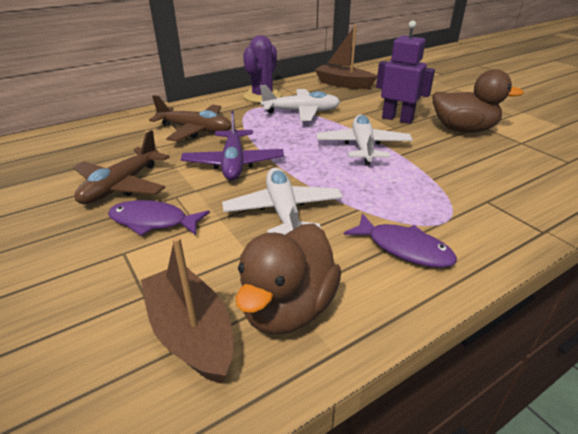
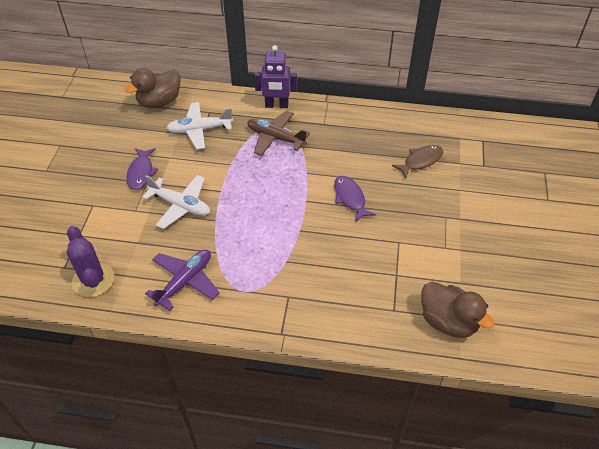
brown boat: [141,236,233,384] [315,25,377,89] = 2 -> none = 0
brown fish: none = 0 -> [392,145,443,178] = 1
brown plane: [73,130,170,204] [149,95,232,142] = 2 -> [247,111,310,156] = 1
white plane: [222,168,343,235] [260,85,340,121] [317,115,413,166] = 3 -> [142,175,210,229] [167,102,233,149] = 2

